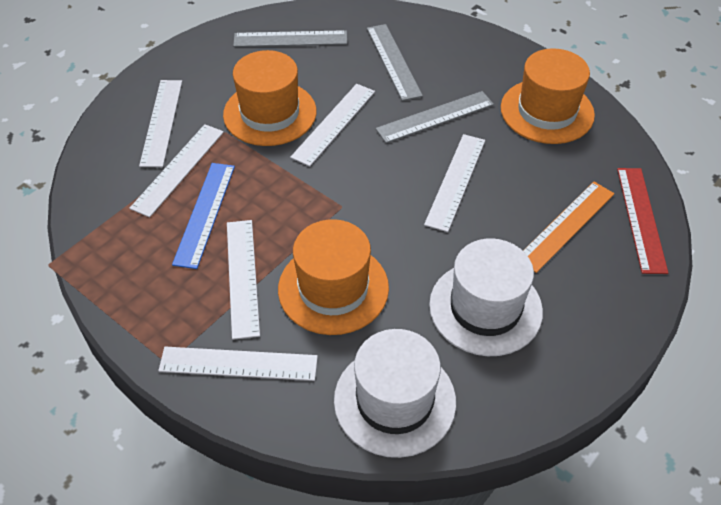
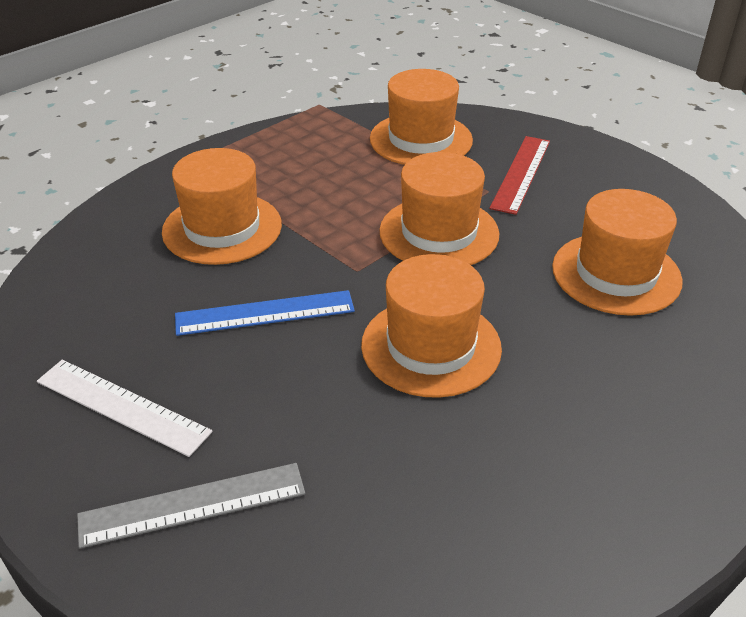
grey ruler: [233,30,347,47] [367,24,423,101] [376,91,494,143] = 3 -> [77,463,305,549] = 1
orange hat: [223,50,317,146] [278,219,389,335] [501,48,595,144] = 3 -> [162,148,282,265] [361,254,502,398] [370,69,473,165] [379,152,499,265] [552,189,683,316] = 5
orange ruler: [523,182,614,273] = 1 -> none = 0
white hat: [334,329,456,458] [429,238,543,356] = 2 -> none = 0
white ruler: [129,124,224,217] [139,80,182,167] [158,347,318,381] [227,220,260,340] [290,84,375,167] [424,134,485,232] = 6 -> [37,360,213,457] = 1

